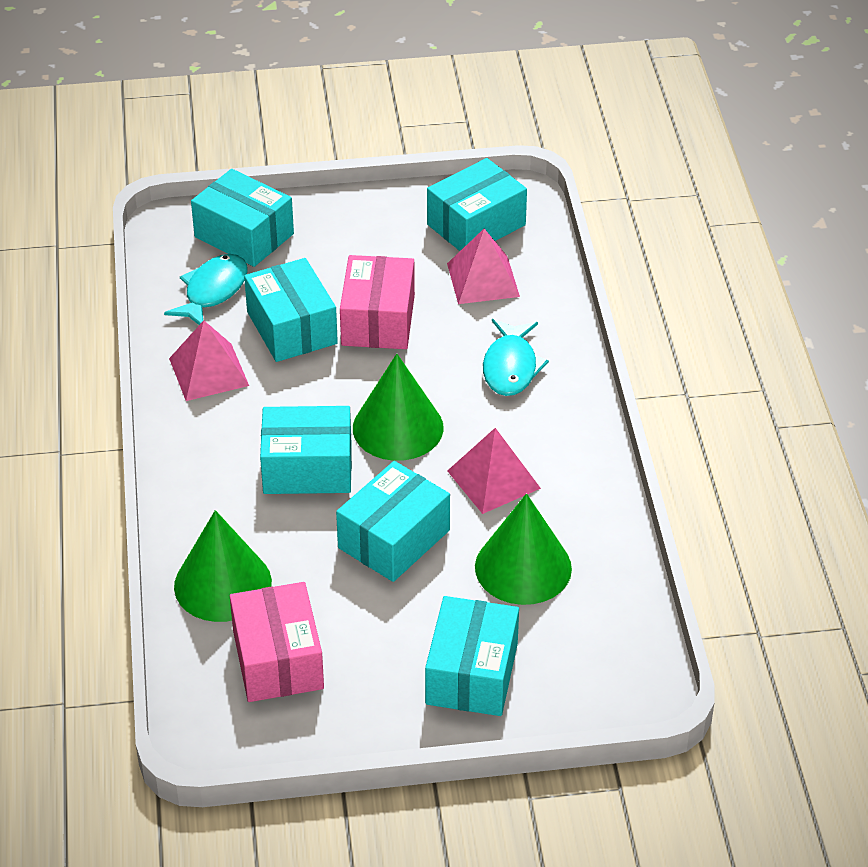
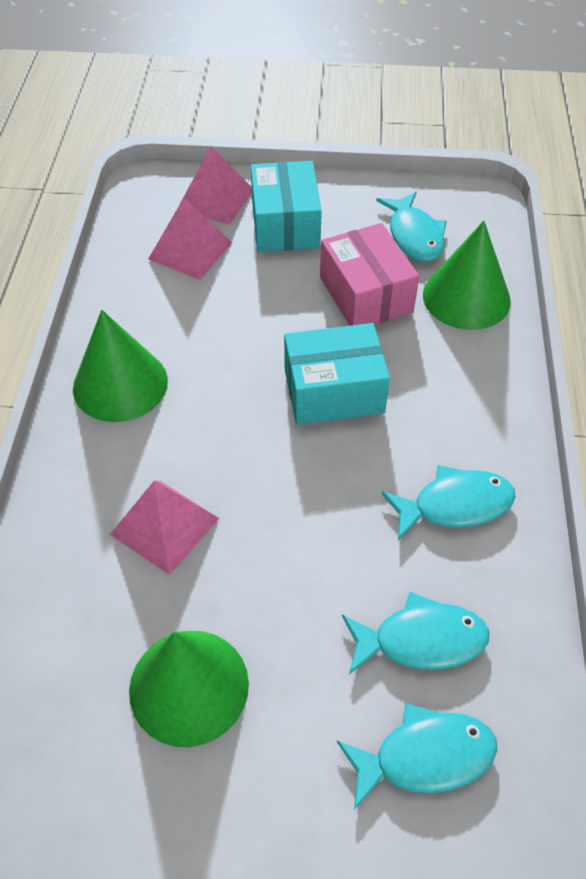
pink box: [230,582,324,702] [340,255,415,349] = 2 -> [320,223,419,326] = 1
turquoise box: [191,169,294,267] [244,258,338,362] [260,406,352,494] [336,461,450,582] [425,596,519,716] [427,158,527,251] = 6 -> [251,161,322,252] [284,323,390,425] = 2
turquoise fish: [164,254,248,325] [483,319,549,396] = 2 -> [337,703,497,810] [342,591,489,674] [376,192,447,262] [381,465,516,540] = 4

